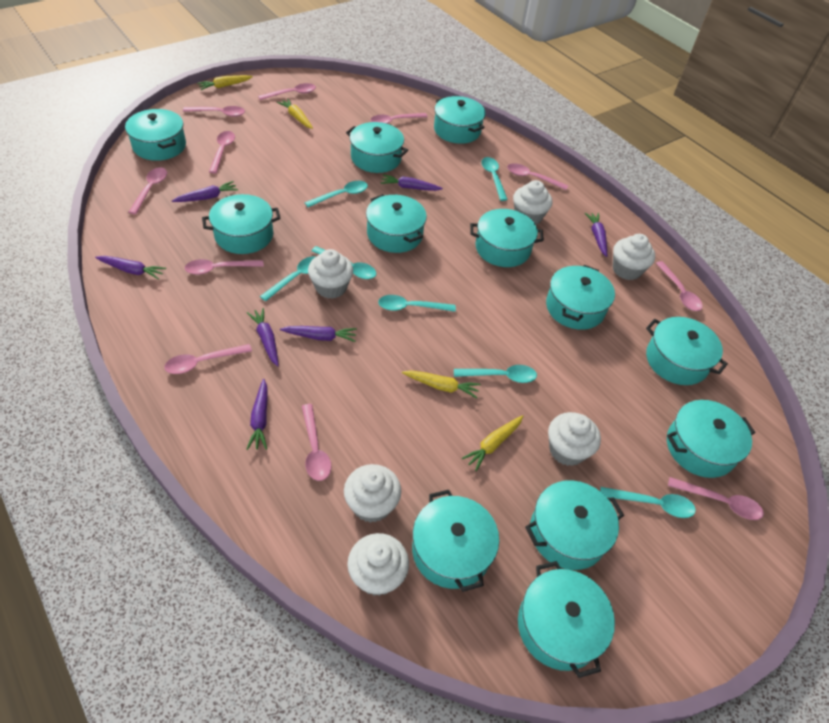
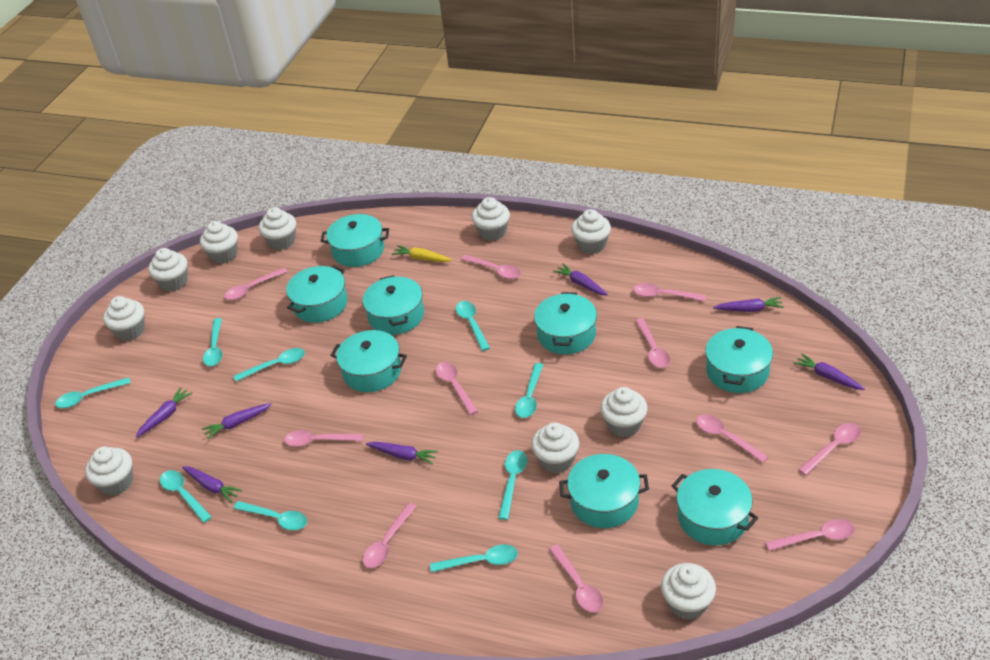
turquoise pot: [125,109,186,161] [202,194,281,254] [346,122,408,173] [366,194,427,253] [412,490,499,592] [434,96,486,144] [470,209,544,267] [518,561,615,678] [525,480,624,570] [546,265,615,330] [646,317,728,385] [667,400,755,478] = 12 -> [286,265,348,323] [321,214,389,267] [330,330,407,392] [363,275,424,335] [534,292,597,354] [559,454,649,528] [671,469,758,545] [705,326,773,393] = 8
turquoise spoon: [260,256,316,301] [305,181,368,207] [312,246,376,279] [378,295,456,312] [454,365,537,383] [481,157,508,201] [600,487,696,518] = 7 -> [55,377,131,408] [160,470,212,523] [203,318,222,366] [233,501,307,530] [234,348,305,382] [430,544,518,572] [456,301,490,351] [498,450,528,520] [515,363,543,418] = 9
white cupcake: [308,249,353,299] [344,464,401,523] [347,533,409,596] [513,180,552,225] [548,412,601,466] [613,234,655,280] = 6 -> [85,446,133,496] [103,296,145,341] [148,248,187,291] [200,221,238,264] [259,207,296,250] [472,197,510,241] [531,422,579,473] [571,209,611,254] [600,387,647,437] [661,563,716,620] = 10
yellow carrot: [197,75,253,90] [277,98,313,129] [402,370,481,399] [462,415,523,471] = 4 -> [392,245,452,262] = 1

